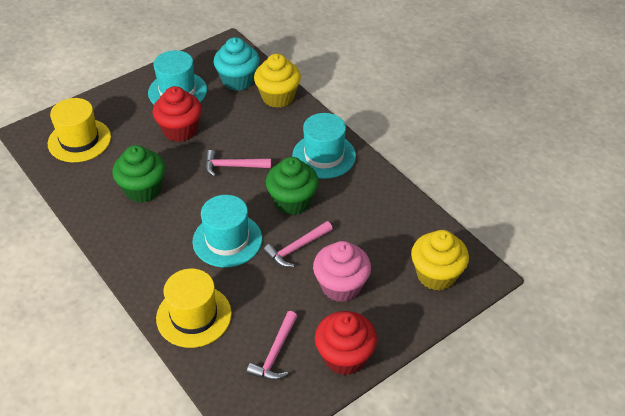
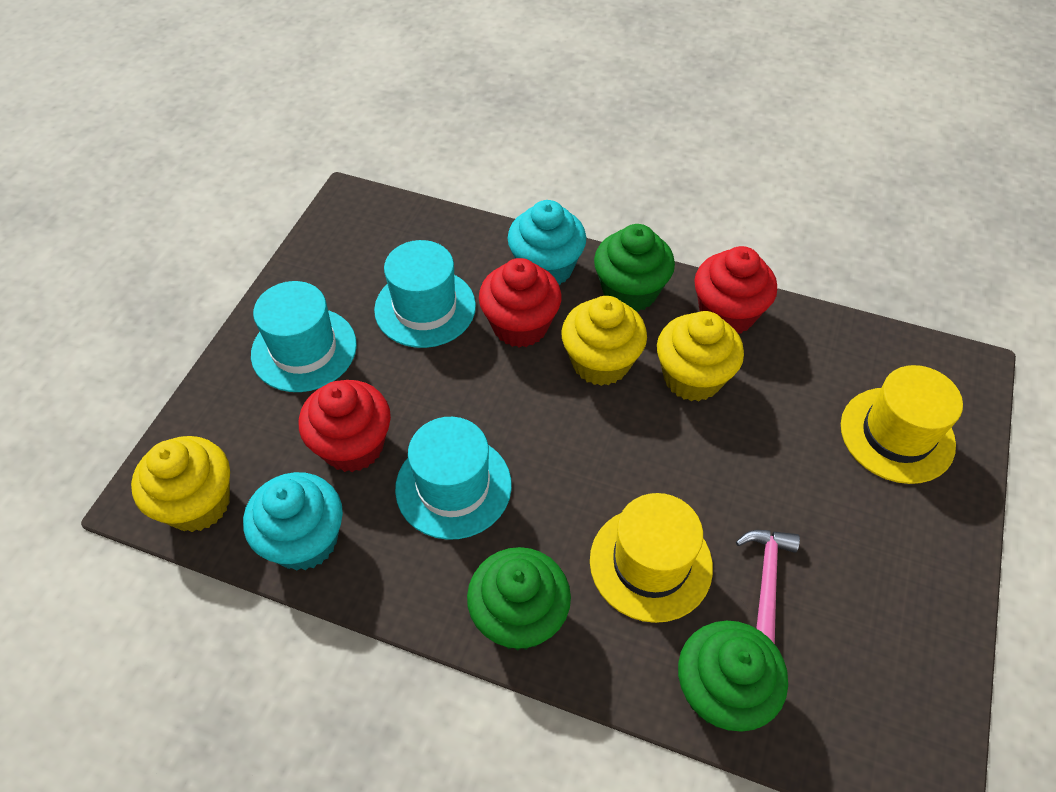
green cupcake: [112,145,165,203] [266,157,319,215] = 2 -> [467,547,571,651] [594,224,675,312] [678,621,788,732] = 3
pink cupcake: [313,241,371,302] = 1 -> none = 0
pink hammer: [205,150,271,177] [247,311,298,380] [263,221,333,267] = 3 -> [736,530,800,644] = 1
red cupcake: [152,86,202,142] [315,311,377,375] = 2 -> [299,380,391,472] [479,258,562,348] [694,246,777,334] = 3
turquoise cupcake: [213,37,260,91] = 1 -> [243,472,343,571] [507,200,586,285] = 2
yellow cupcake: [254,53,301,108] [411,230,469,291] = 2 -> [131,436,230,532] [562,296,647,386] [657,311,744,401] = 3

